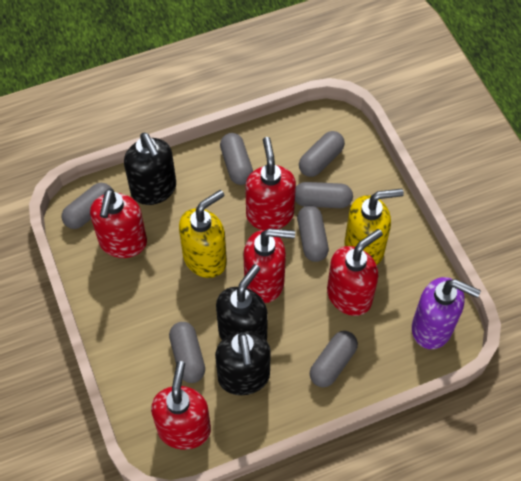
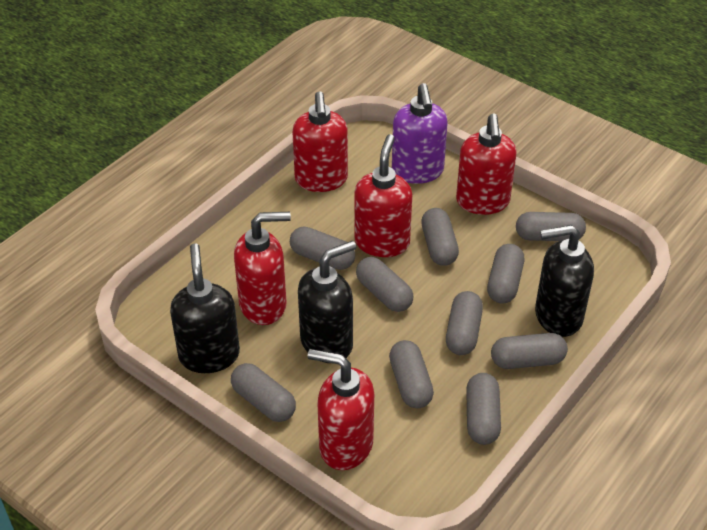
grey capsule: [61,183,112,229] [169,322,205,383] [220,133,253,185] [295,182,353,208] [297,205,329,262] [299,131,345,177] [310,331,358,387] = 7 -> [231,363,296,422] [290,227,355,270] [356,257,413,312] [389,340,434,408] [421,208,459,266] [446,291,483,355] [466,373,501,445] [487,244,524,304] [491,333,568,369] [516,212,586,241] = 10
yellow soap dispenser: [179,190,227,278] [345,189,404,265] = 2 -> none = 0

